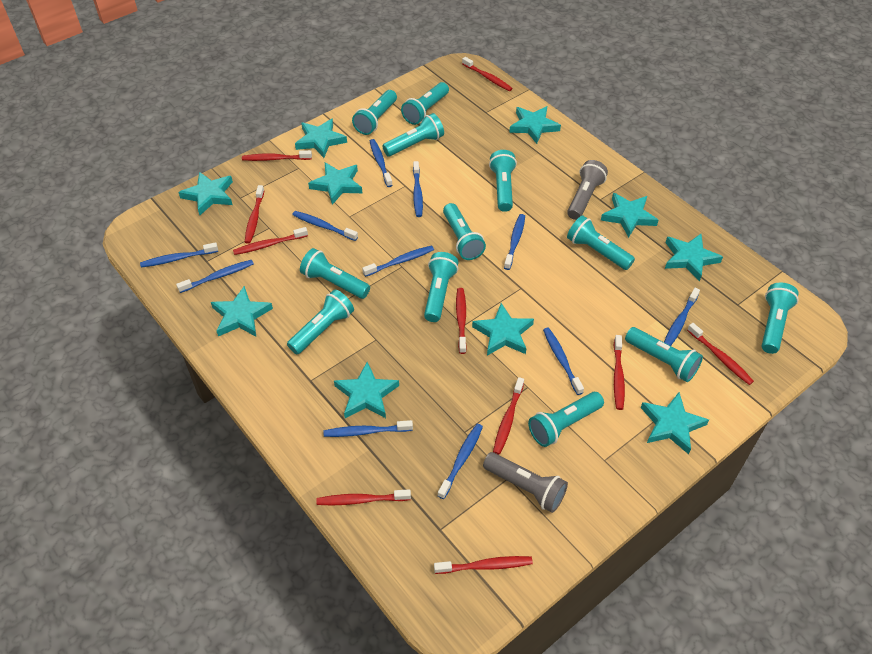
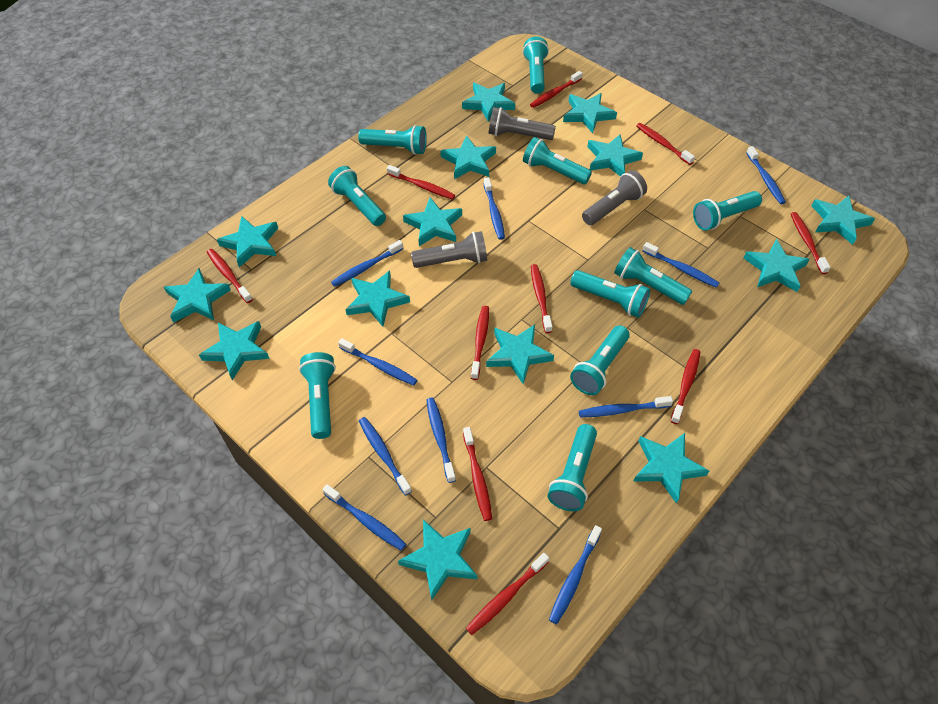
blue toothbrush: [140,242,218,268] [176,260,254,293] [292,211,358,241] [323,420,413,437] [362,245,434,277] [370,139,393,187] [413,161,423,217] [438,424,483,499] [504,214,525,270] [543,327,584,395] [664,288,700,346] = 11 -> [322,484,406,551] [331,240,403,287] [338,338,417,386] [359,417,412,496] [426,397,456,483] [484,177,505,240] [549,525,602,624] [579,396,673,417] [643,242,719,288] [746,146,786,204] = 10
grey flashlight: [483,452,568,513] [567,160,608,220] = 2 -> [411,231,487,268] [488,107,556,140] [582,170,647,225] = 3
turquoise flashlight: [287,290,354,354] [300,248,370,299] [352,90,397,135] [382,113,444,157] [401,82,449,125] [424,252,459,322] [443,203,486,260] [489,150,517,212] [528,392,604,447] [567,215,635,270] [625,327,703,382] [762,282,799,354] = 12 -> [299,352,336,439] [328,166,386,226] [358,125,427,155] [523,36,549,94] [523,137,592,185] [548,424,597,511] [570,270,650,318] [570,325,630,395] [614,247,692,305] [693,191,762,230] = 10
turquoise star: [179,172,233,215] [211,286,273,337] [295,118,347,158] [308,162,362,205] [334,362,399,418] [472,303,534,356] [509,106,561,144] [601,193,658,238] [641,392,709,454] [665,234,723,282] = 10 -> [164,268,231,323] [199,321,270,380] [217,216,278,267] [345,271,410,326] [398,520,477,601] [403,197,462,246] [440,135,496,179] [462,83,515,122] [486,325,554,384] [563,93,617,133] [587,134,643,177] [634,433,709,504] [744,239,810,292] [812,196,875,245] = 14

